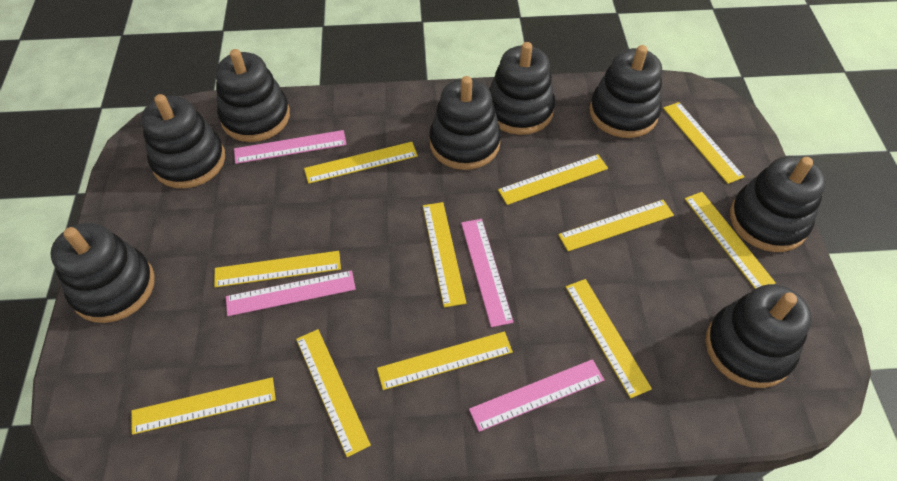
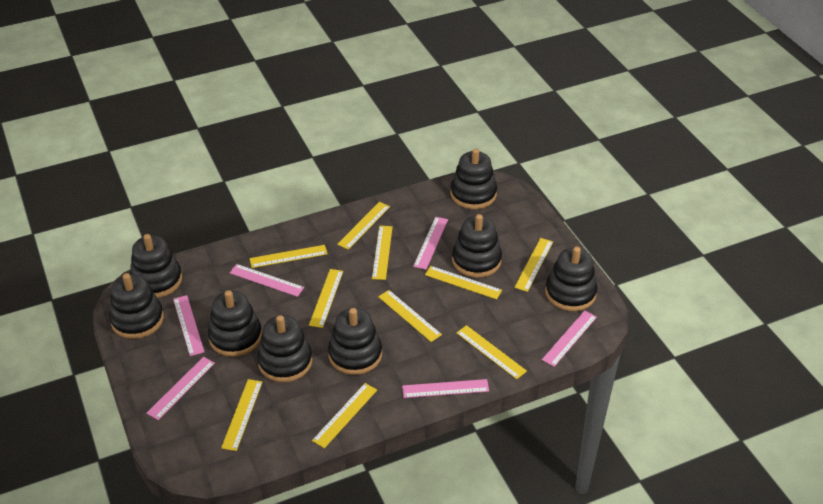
pink ruler: [226,270,356,316] [234,130,347,164] [461,219,514,327] [469,359,604,432] = 4 -> [146,357,215,420] [173,295,204,356] [230,264,304,297] [402,379,489,398] [413,217,448,270] [542,310,597,367] = 6
yellow ruler: [131,377,276,435] [214,251,341,288] [296,329,371,457] [304,142,418,184] [377,331,513,390] [423,202,466,307] [498,154,608,205] [558,200,674,251] [566,279,652,398] [663,102,745,184] [685,192,776,289] = 11 -> [221,379,262,451] [250,245,327,268] [309,269,343,328] [312,383,377,448] [337,202,390,250] [372,226,393,280] [378,290,442,342] [425,266,502,300] [457,325,527,379] [514,238,553,292] = 10

